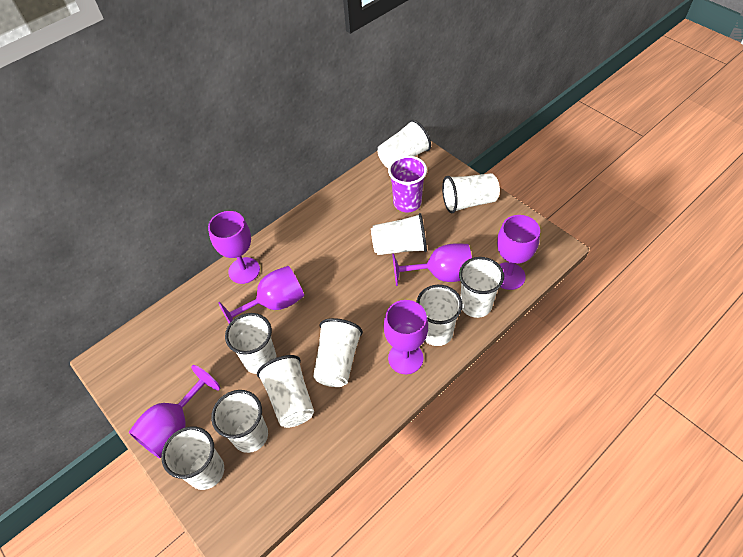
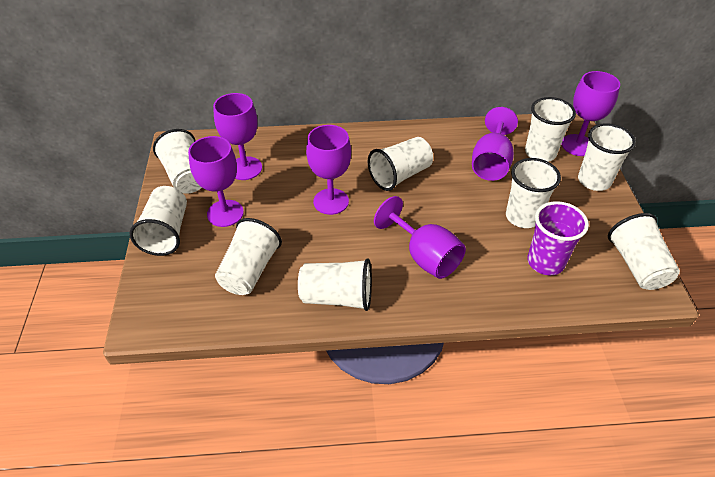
white cup: [161,426,224,490] [211,390,268,453] [225,313,277,374] [257,355,314,428] [313,318,363,387] [371,213,427,255] [377,120,431,168] [416,285,463,346] [442,173,500,213] [459,257,504,318] = 10 -> [130,186,187,256] [153,129,202,194] [215,218,282,295] [298,258,372,311] [368,137,433,191] [506,158,561,228] [525,97,576,162] [578,123,636,191] [608,213,680,290] = 9

